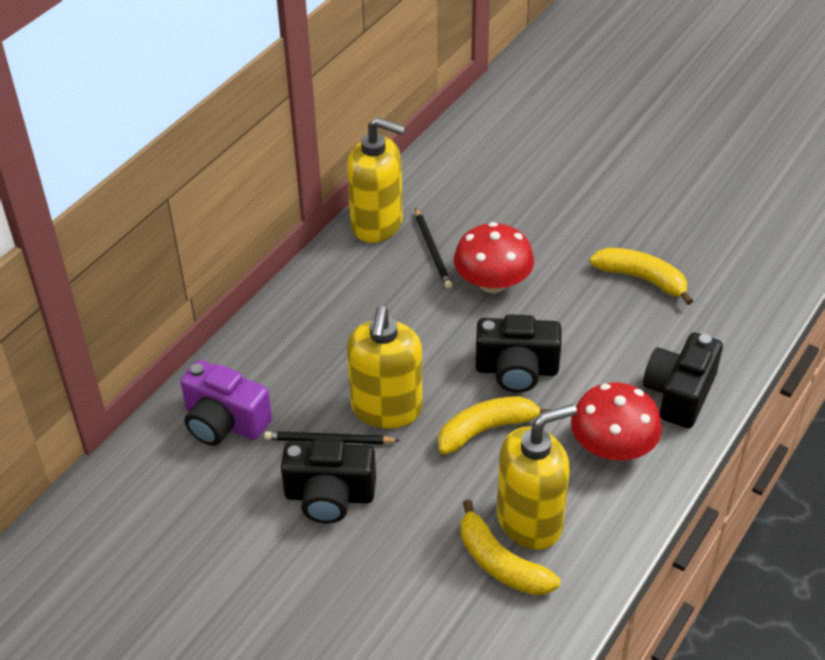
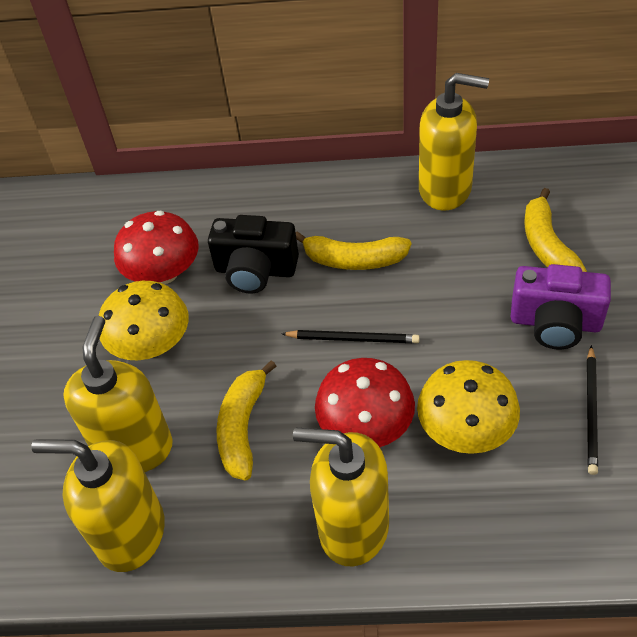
black camera: [281,439,376,524] [475,314,562,393] [643,333,723,428] = 3 -> [208,215,299,293] = 1
yellow mushroom: none = 0 -> [99,281,189,360] [417,360,520,454] = 2
yellow soap dispenser: [347,117,406,243] [347,306,423,429] [497,404,577,550] = 3 -> [31,439,165,572] [63,316,172,472] [293,427,389,566] [419,73,489,211] = 4

